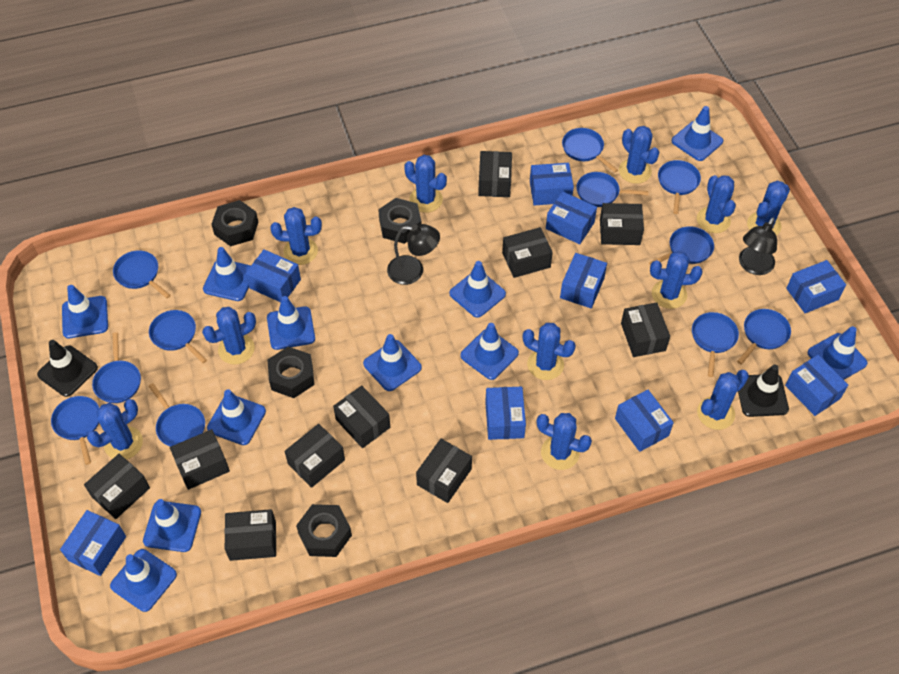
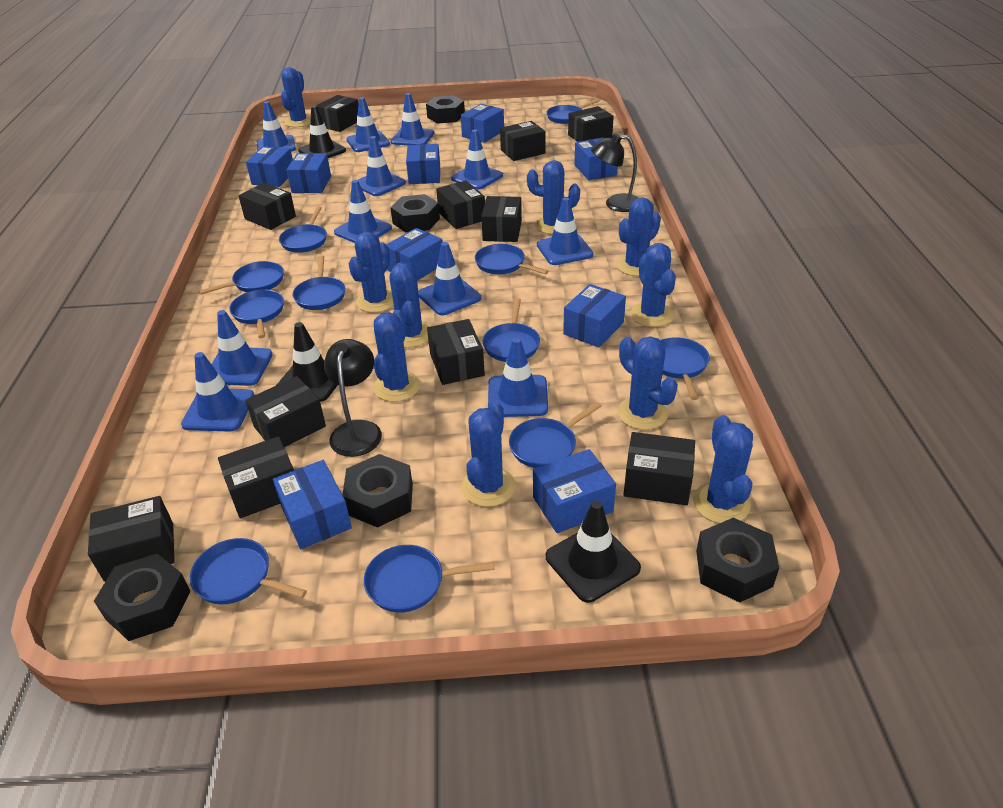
black box: [84,454,150,519] [170,429,230,490] [225,509,276,561] [285,424,345,488] [333,385,390,448] [416,439,472,503] [478,151,512,197] [502,227,553,278] [600,203,644,245] [621,302,670,357] = 10 -> [88,496,175,582] [218,436,294,518] [238,183,296,230] [245,376,326,447] [316,95,358,132] [427,319,485,385] [436,180,485,229] [481,196,522,242] [500,121,545,161] [568,106,614,142] [624,432,695,505] = 11
black nut: [211,200,258,246] [267,347,314,398] [296,504,352,557] [378,198,422,244] = 4 -> [94,554,191,641] [342,454,413,528] [390,194,440,232] [426,95,465,123] [696,518,779,603] = 5
black traffic cone: [37,340,98,397] [738,365,789,417] = 2 -> [277,322,338,402] [298,106,346,158] [546,500,641,603] = 3
blue cactus: [87,399,143,459] [202,307,256,364] [270,207,322,265] [404,155,447,213] [523,323,576,380] [537,413,592,470] [619,126,659,184] [650,251,703,309] [697,175,736,233] [697,370,749,430] [747,181,790,236] = 11 -> [281,67,311,127] [349,232,394,313] [373,310,420,402] [389,263,430,348] [461,402,516,507] [527,160,580,234] [617,197,661,276] [618,336,678,430] [630,243,676,327] [693,415,753,523] = 10

